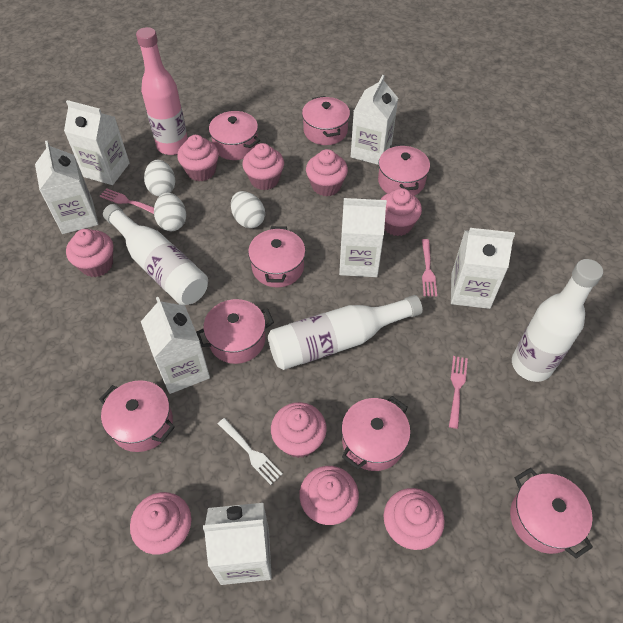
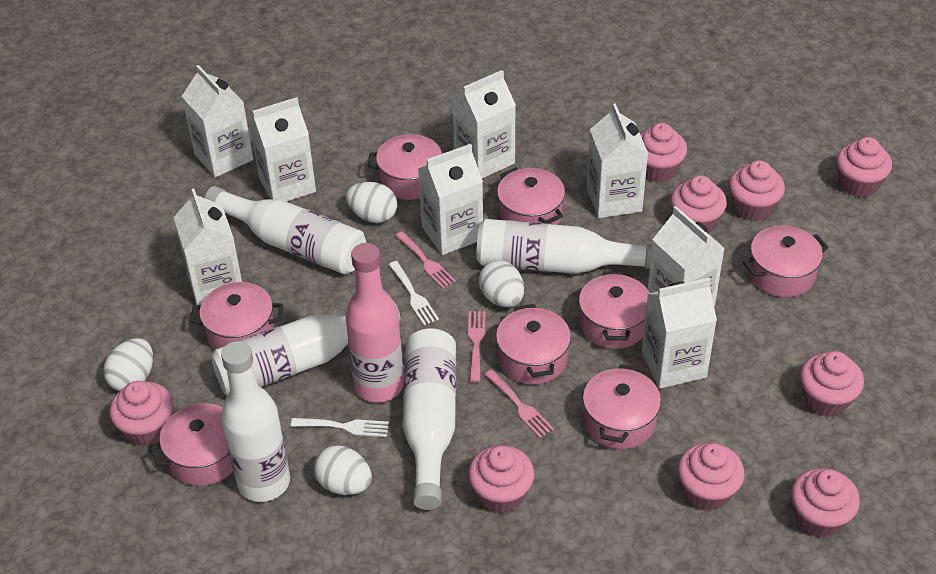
white bottle: [103,204,208,305] [268,295,423,370] [512,259,603,382] = 3 -> [205,186,366,274] [211,301,401,395] [221,341,290,502] [403,328,456,510] [476,219,652,274] = 5
white carton: [35,141,98,234] [64,100,130,185] [141,297,210,394] [203,503,272,585] [339,198,387,277] [351,75,398,165] [451,228,515,309] = 7 -> [173,189,242,305] [182,65,253,177] [249,97,316,202] [418,144,483,255] [453,70,516,179] [587,103,648,218] [642,278,717,389] [648,206,725,307] = 8
white egg: [144,160,175,197] [154,193,186,231] [231,191,265,228] = 3 -> [103,338,153,391] [314,445,372,495] [346,182,397,223] [479,260,524,307] = 4
white fork: [218,418,282,485] = 1 -> [291,418,389,437] [389,261,439,325] = 2

